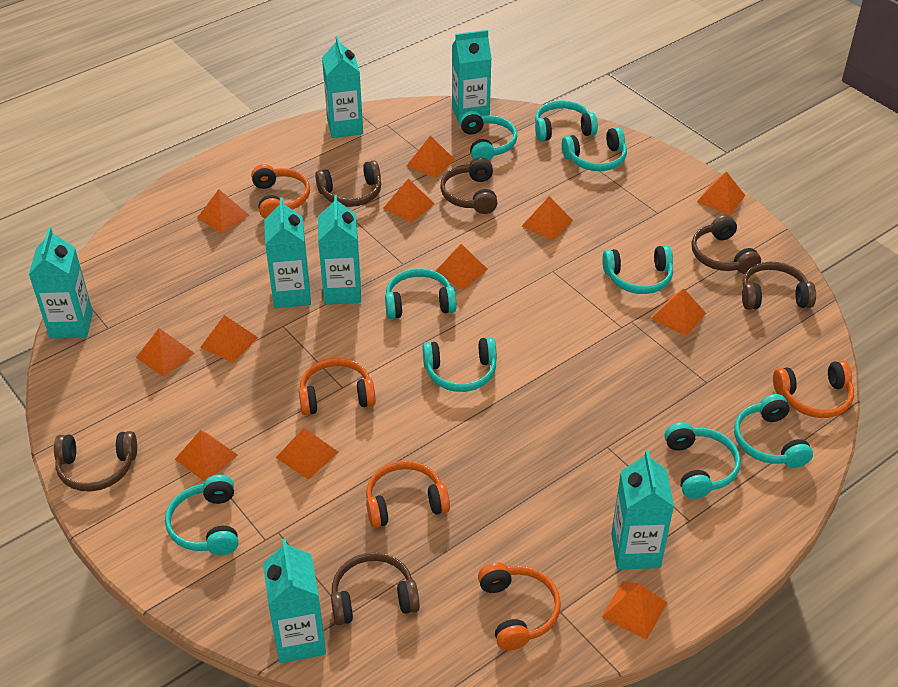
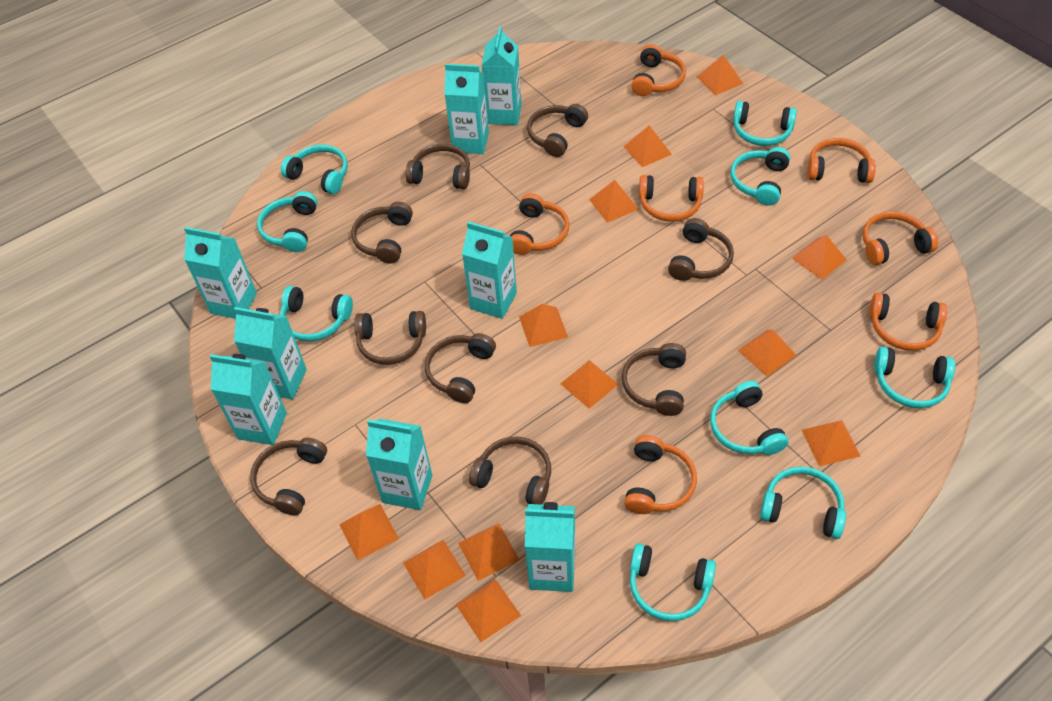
brown headphones: [54,431,137,492] [315,160,381,207] [331,552,420,625] [440,158,498,214] [692,215,761,274] [742,262,816,310] = 6 -> [250,438,327,515] [351,202,413,263] [354,311,426,365] [405,144,470,189] [425,333,496,403] [469,437,551,505] [527,104,588,157] [622,343,686,416] [668,218,734,281] = 9
orange headphones: [251,164,310,219] [299,358,376,415] [366,461,450,528] [478,562,561,651] [773,360,854,418] = 5 -> [510,193,569,255] [624,435,697,514] [631,44,686,96] [639,175,704,222] [807,138,876,183] [863,211,938,265] [869,292,947,351] = 7
turquoise carton: [29,227,93,339] [263,539,326,663] [264,197,311,308] [318,195,361,305] [322,36,363,138] [452,30,492,125] [611,450,674,570] = 7 -> [184,227,257,319] [210,354,287,445] [234,307,307,400] [366,419,432,510] [444,64,489,154] [462,221,517,319] [481,26,522,125] [525,502,575,592] = 8

